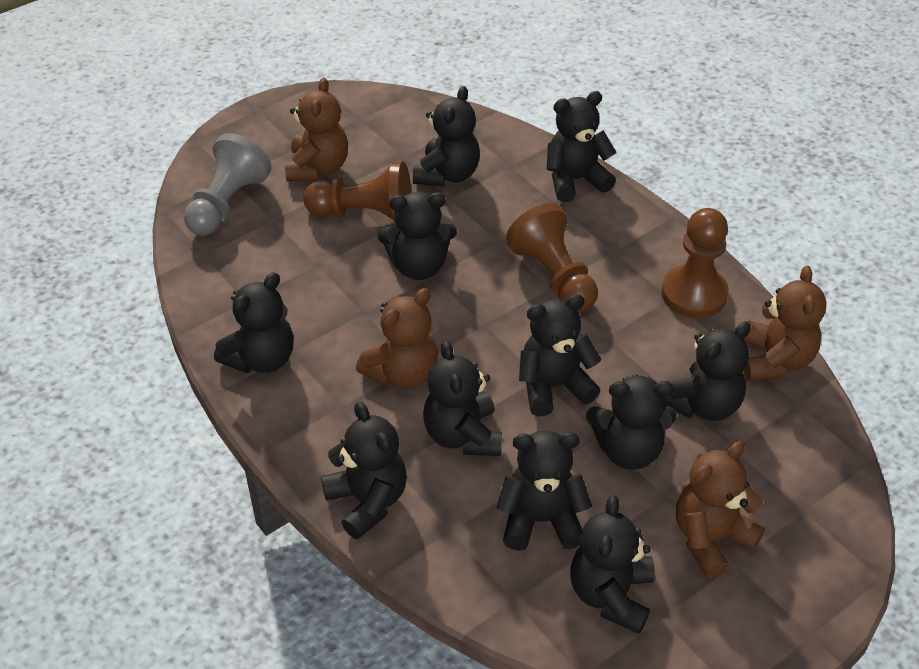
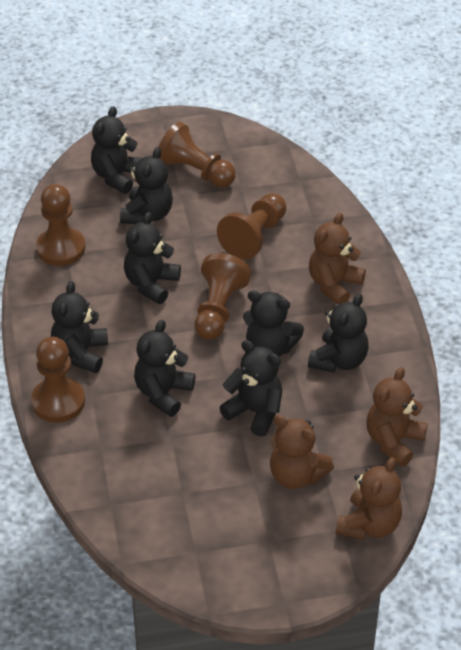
black teddy bear: [214,272,294,373] [321,402,407,540] [378,192,457,280] [413,86,480,186] [423,341,502,456] [496,430,592,551] [519,294,602,416] [547,91,617,202] [570,495,655,634] [586,374,677,470] [665,322,751,421] = 11 -> [51,281,108,373] [91,106,142,194] [120,147,173,224] [124,212,181,304] [134,320,195,417] [219,340,282,437] [243,290,304,357] [308,293,369,372] = 8
brown pawn: [303,161,412,223] [506,203,598,312] [661,208,729,318] = 3 -> [31,337,85,423] [36,184,85,266] [159,122,236,188] [195,253,251,340] [217,193,287,260] = 5
grey pawn: [184,133,272,236] = 1 -> none = 0

